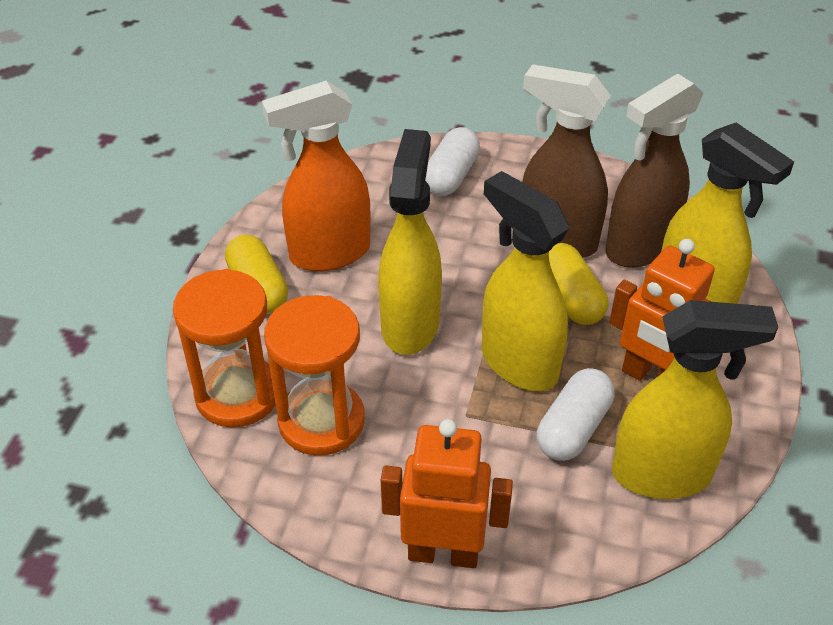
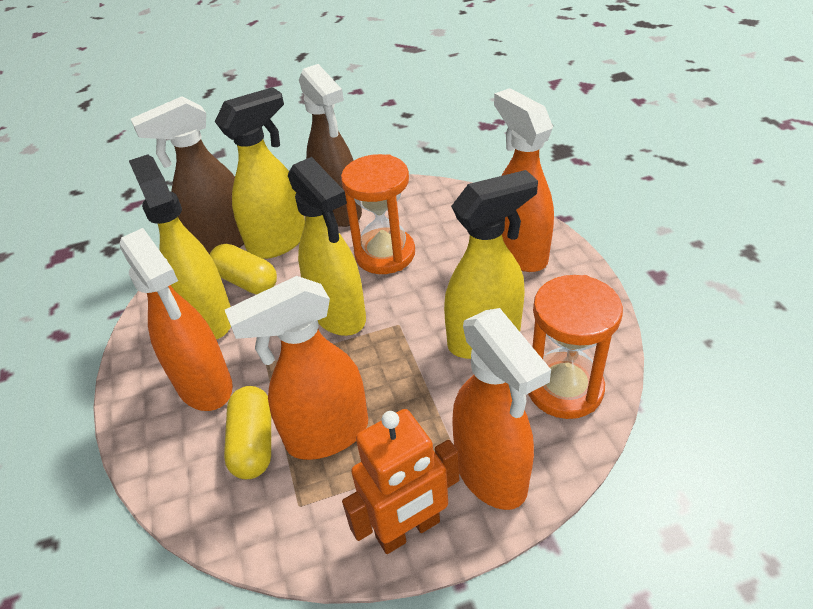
orange robot: [381,419,513,568] [609,239,715,381] = 2 -> [342,409,459,554] = 1
orange spray bottle: [262,81,371,271] = 1 -> [120,228,233,411] [225,276,368,460] [452,308,551,510] [494,88,554,272] = 4
white capsule: [425,127,480,196] [537,368,614,461] = 2 -> none = 0

